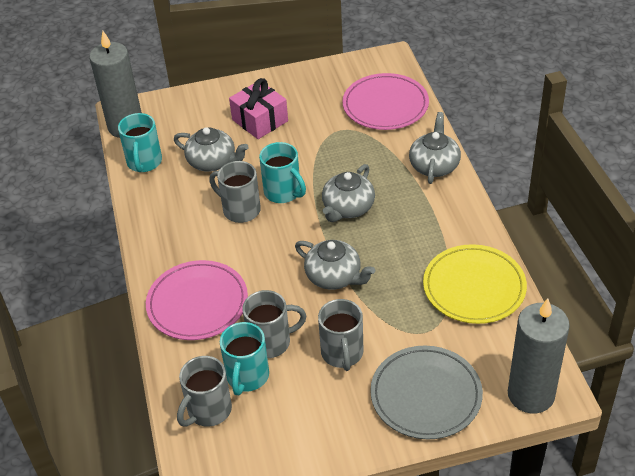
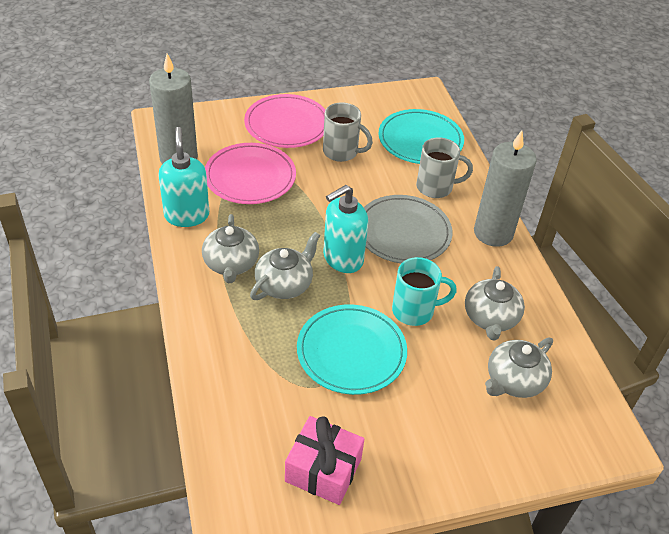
grey mug: [177,356,232,427] [209,161,261,223] [242,290,306,358] [318,299,364,371] = 4 -> [323,103,373,162] [416,137,473,198] = 2
turquoise mug: [118,113,162,172] [220,322,269,395] [259,142,306,203] = 3 -> [392,257,457,326] = 1
turquoise plate: none = 0 -> [297,305,407,395] [378,109,464,164] = 2
turquoise soap dispenser: none = 0 -> [158,127,209,227] [323,185,368,273] = 2
yellow plate: [423,244,527,324] = 1 -> none = 0

